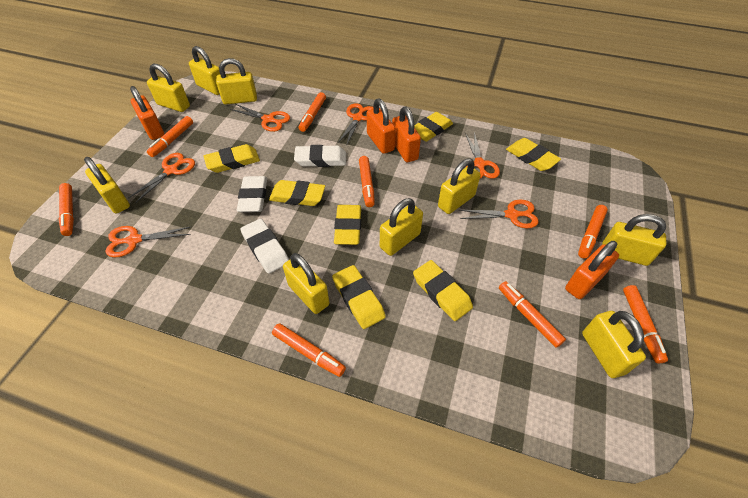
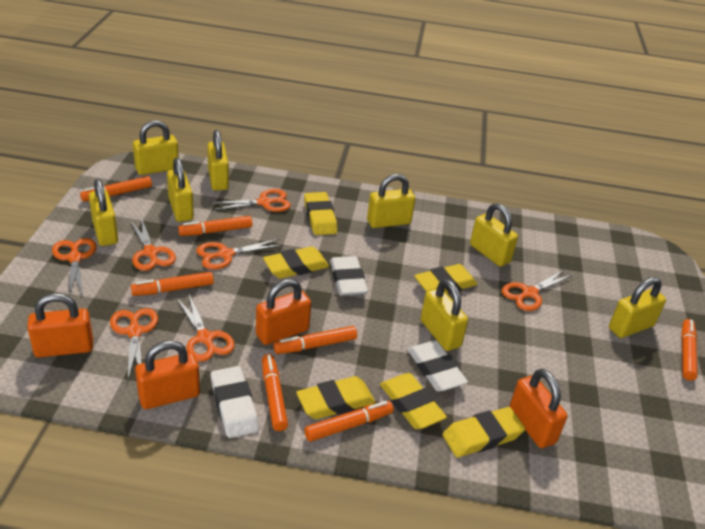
orange marker: [59,183,74,236] [147,116,193,157] [272,323,346,377] [299,92,326,132] [359,156,375,207] [499,281,566,348] [578,205,608,258] [623,285,668,363] = 8 -> [80,176,152,202] [131,272,214,296] [178,216,252,236] [262,354,288,431] [274,326,357,354] [304,401,394,442] [681,319,698,381] = 7
orange scissors: [106,226,191,258] [128,153,195,203] [230,104,290,132] [338,103,373,146] [459,200,539,229] [465,132,500,179] = 6 -> [52,238,97,297] [110,308,158,379] [130,218,176,271] [176,295,235,362] [196,239,283,270] [209,189,291,212] [502,270,573,311] = 7
yellow eraser: [203,144,260,173] [269,180,325,206] [332,265,386,329] [334,205,361,245] [413,260,473,321] [414,112,453,142] [506,138,561,171] = 7 -> [263,246,329,279] [296,376,375,419] [304,192,337,235] [380,373,447,429] [414,264,478,293] [442,407,525,458] = 6
yellow padlock: [84,157,130,214] [147,64,190,112] [189,46,220,95] [216,58,257,105] [283,253,329,314] [380,198,423,256] [438,158,481,214] [582,311,646,378] [602,214,667,266] = 9 -> [89,179,118,246] [133,120,179,175] [167,158,194,222] [207,130,229,191] [367,174,415,228] [421,279,468,351] [470,203,518,267] [609,277,666,338] = 8

